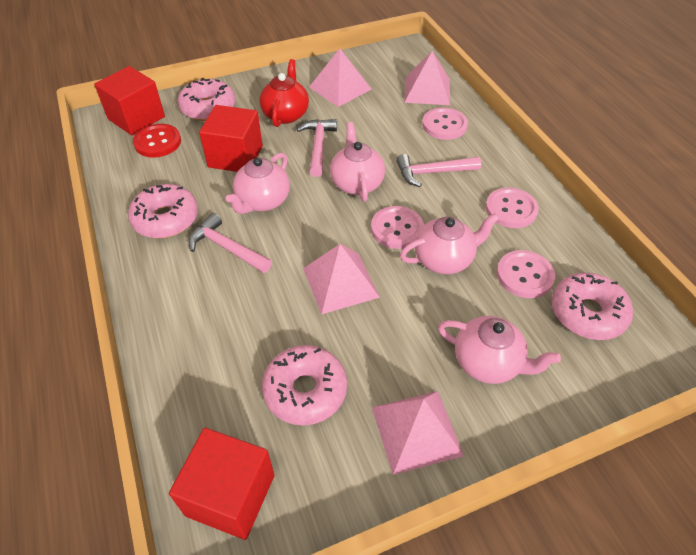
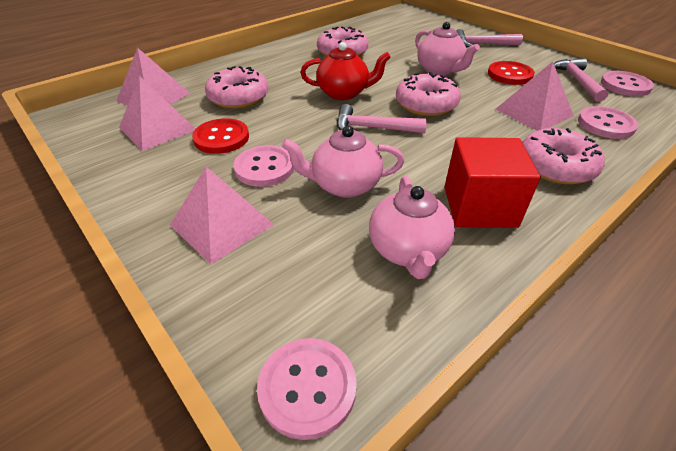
pink teapot: [226,153,290,214] [330,122,385,202] [400,213,499,274] [438,316,561,384] = 4 -> [282,126,404,198] [369,176,455,279] [415,22,480,76] = 3
red button: [133,124,181,158] = 1 -> [192,118,249,154] [488,61,535,85] = 2
red cube: [94,66,165,135] [169,428,274,540] [199,105,263,172] = 3 -> [445,137,541,228] = 1

